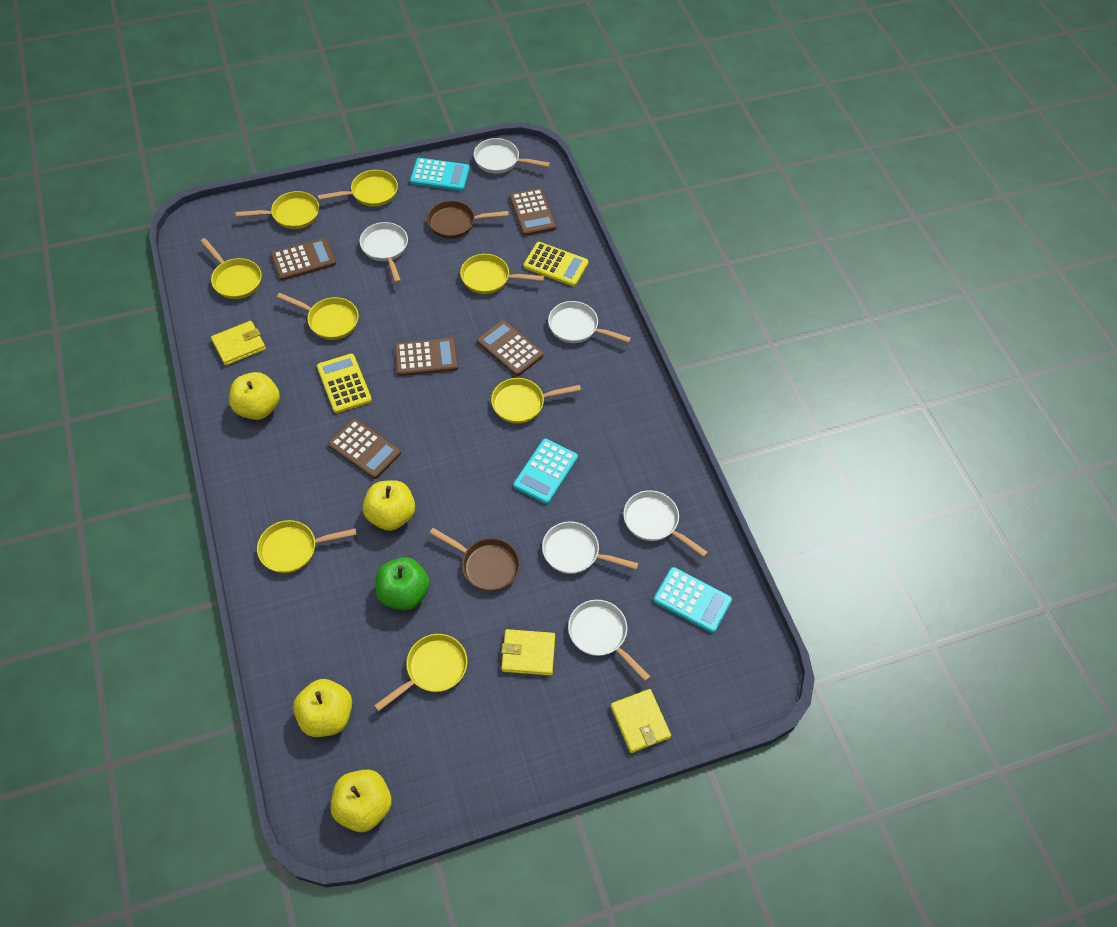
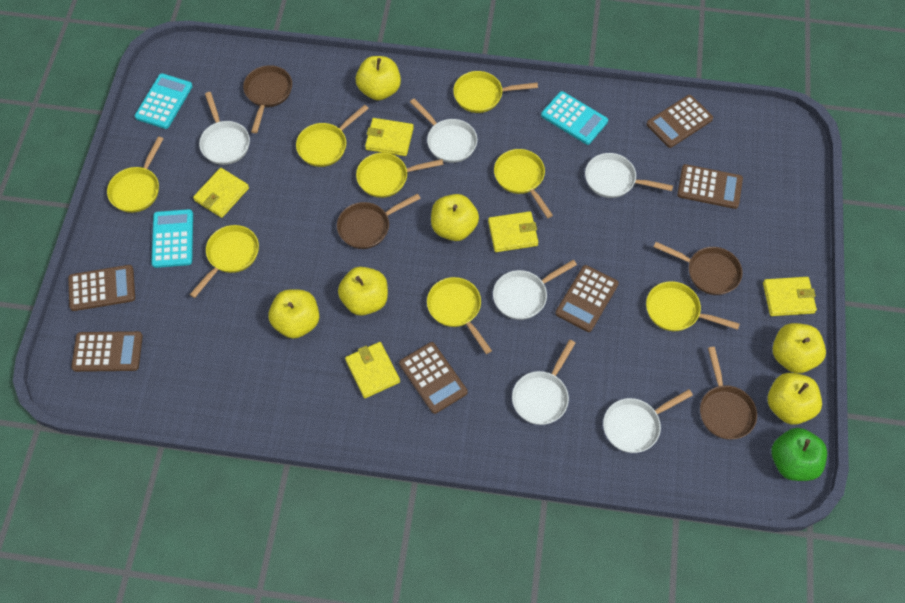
brown calculator: [271,238,336,281] [328,418,401,479] [395,338,458,376] [477,320,543,376] [509,188,556,236] = 5 -> [68,265,135,311] [71,331,143,372] [399,342,467,414] [555,265,619,332] [646,95,713,148] [677,164,743,209] = 6
brown pan: [427,200,509,239] [429,528,520,592] = 2 -> [243,65,292,133] [337,193,421,249] [654,242,743,295] [700,347,757,440] = 4
yellow apple: [229,372,280,420] [293,679,352,737] [330,770,392,832] [363,480,415,531] = 4 -> [268,289,319,339] [338,267,388,316] [356,56,401,100] [431,194,479,241] [768,373,822,425] [772,323,826,373] = 6
yellow calculator: [317,354,372,413] [524,242,589,286] = 2 -> none = 0
yellow wallet: [211,321,266,366] [501,629,555,676] [611,689,671,753] = 3 -> [193,168,249,218] [345,342,400,398] [365,118,414,156] [488,211,538,252] [763,277,817,316] = 5

